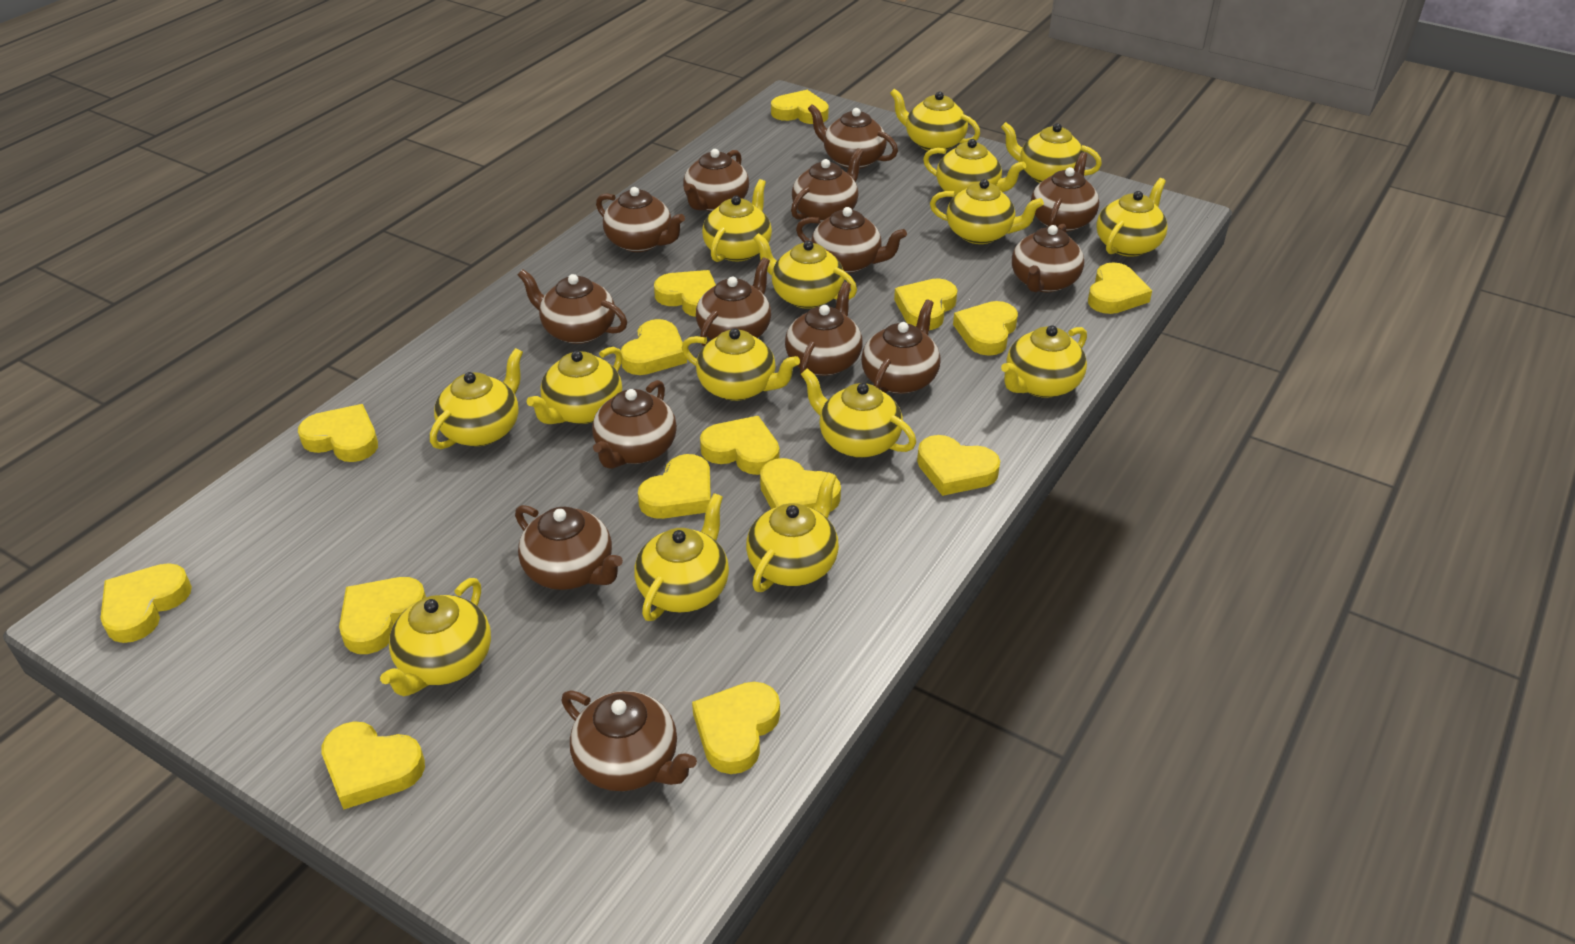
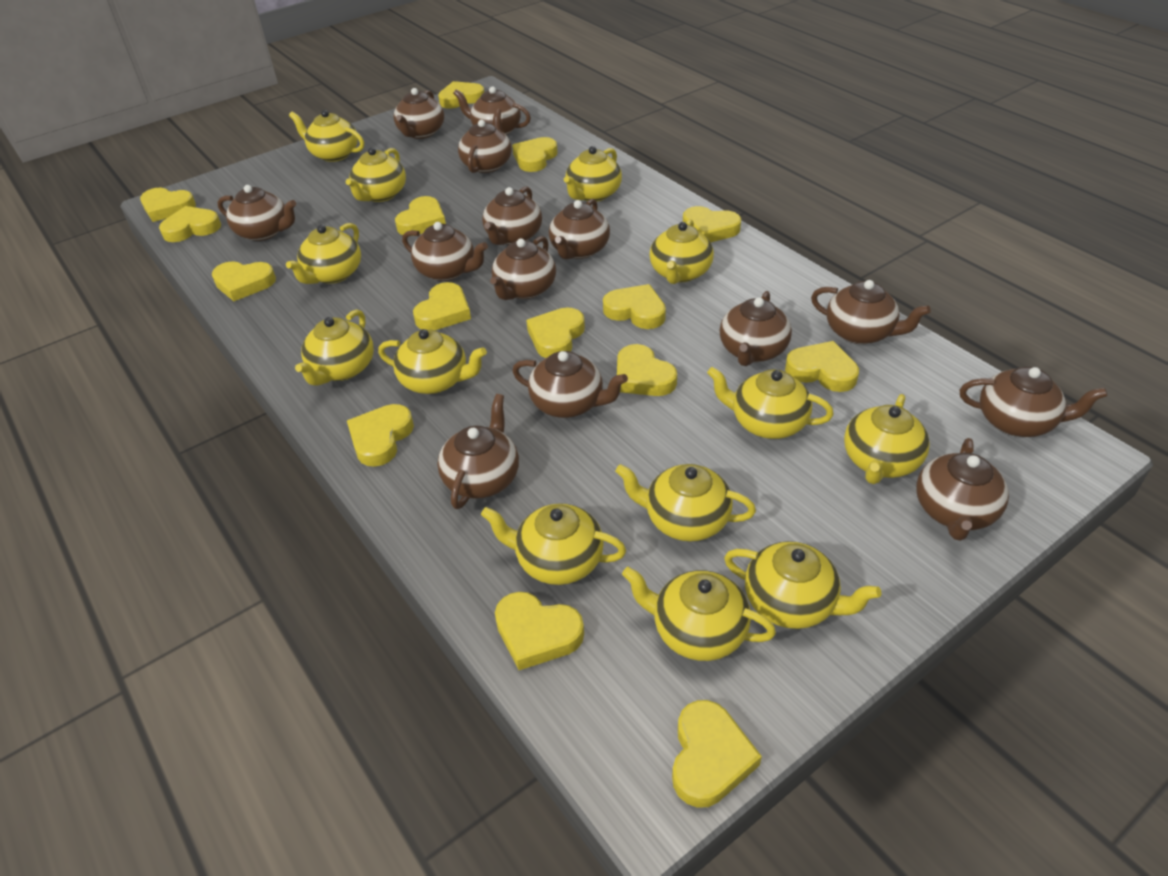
yellow teapot: [380,578,491,696] [430,348,523,449] [527,347,623,424] [634,493,729,621] [682,328,800,401] [702,179,772,262] [746,472,839,592] [753,233,857,309] [801,368,916,458] [890,88,980,151] [923,139,1026,195] [930,179,1044,244] [1001,122,1102,183] [1001,325,1087,398] [1096,178,1168,257] = 15 -> [286,223,361,284] [289,110,364,162] [295,309,374,386] [346,147,406,202] [378,329,487,394] [481,503,626,585] [564,146,622,202] [615,464,756,541] [622,567,776,661] [649,219,714,284] [707,367,834,439] [724,541,881,629] [844,394,930,484] = 13

